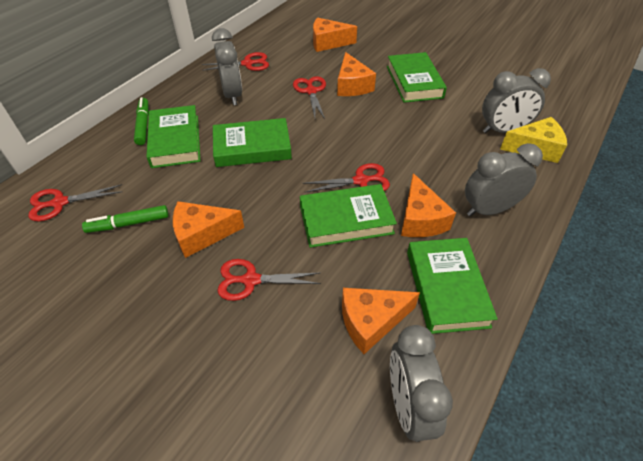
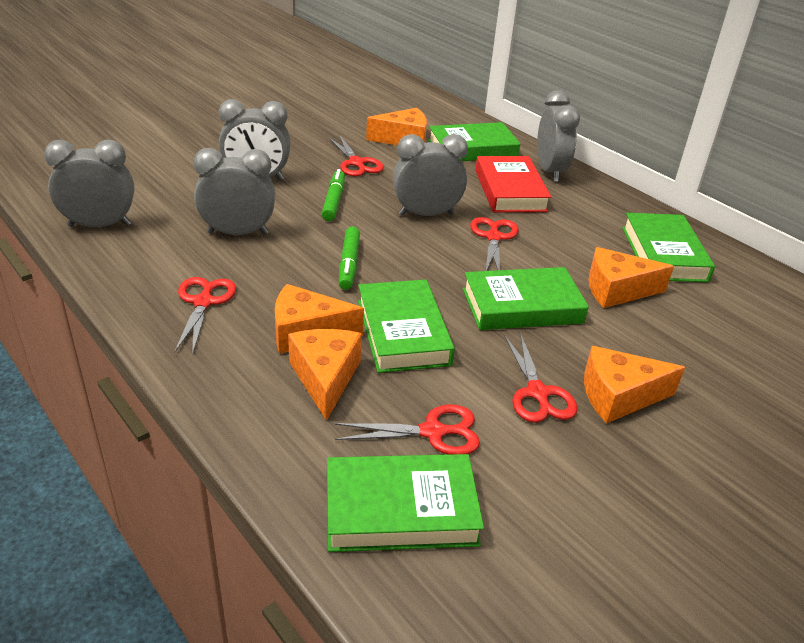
grey clock: [212,28,242,105] [390,325,453,442] [465,143,543,216] [482,68,551,133] = 4 -> [44,139,135,227] [194,148,275,235] [219,99,291,180] [393,134,468,216] [537,90,580,182] = 5
red book: none = 0 -> [475,156,551,212] = 1
yellow cheese: [500,117,567,163] = 1 -> none = 0

